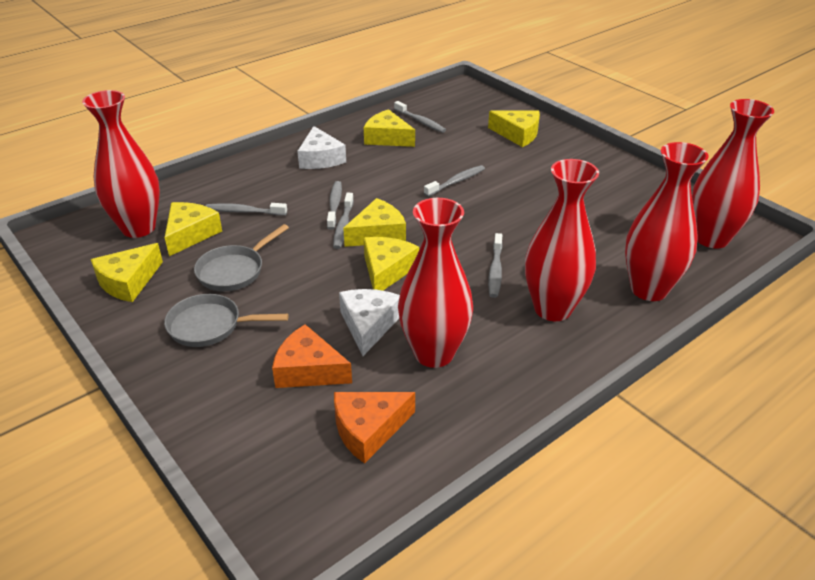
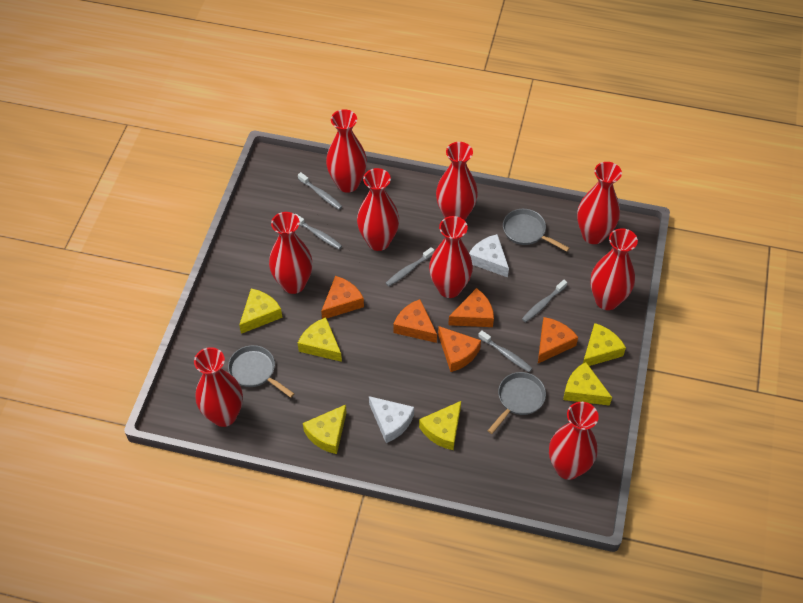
grey pan: [164,294,289,347] [194,224,289,291] = 2 -> [228,345,295,398] [488,372,546,434] [503,209,570,252] = 3
grey toothbrush: [206,203,287,216] [327,181,342,230] [333,193,354,249] [394,101,446,133] [424,165,485,197] [488,233,503,298] = 6 -> [295,214,342,249] [298,172,342,210] [386,247,434,287] [478,330,532,372] [522,280,567,322] = 5
orange cheese: [272,324,352,388] [334,392,415,464] = 2 -> [321,276,364,319] [393,299,437,343] [438,326,481,372] [448,288,494,327] [538,317,578,363] = 5
red vase: [82,90,160,238] [398,198,473,368] [525,159,599,321] [625,142,709,301] [692,99,774,249] = 5 -> [194,347,243,427] [269,212,313,294] [326,109,367,193] [357,168,399,251] [429,216,473,298] [436,142,478,221] [549,402,599,480] [577,162,622,244] [590,228,638,310] = 9

